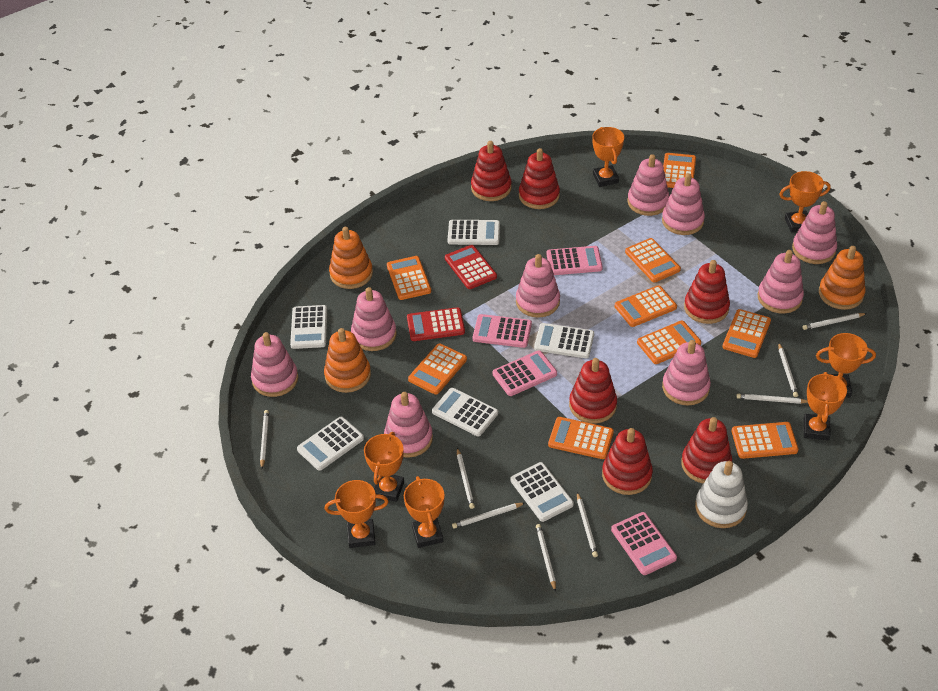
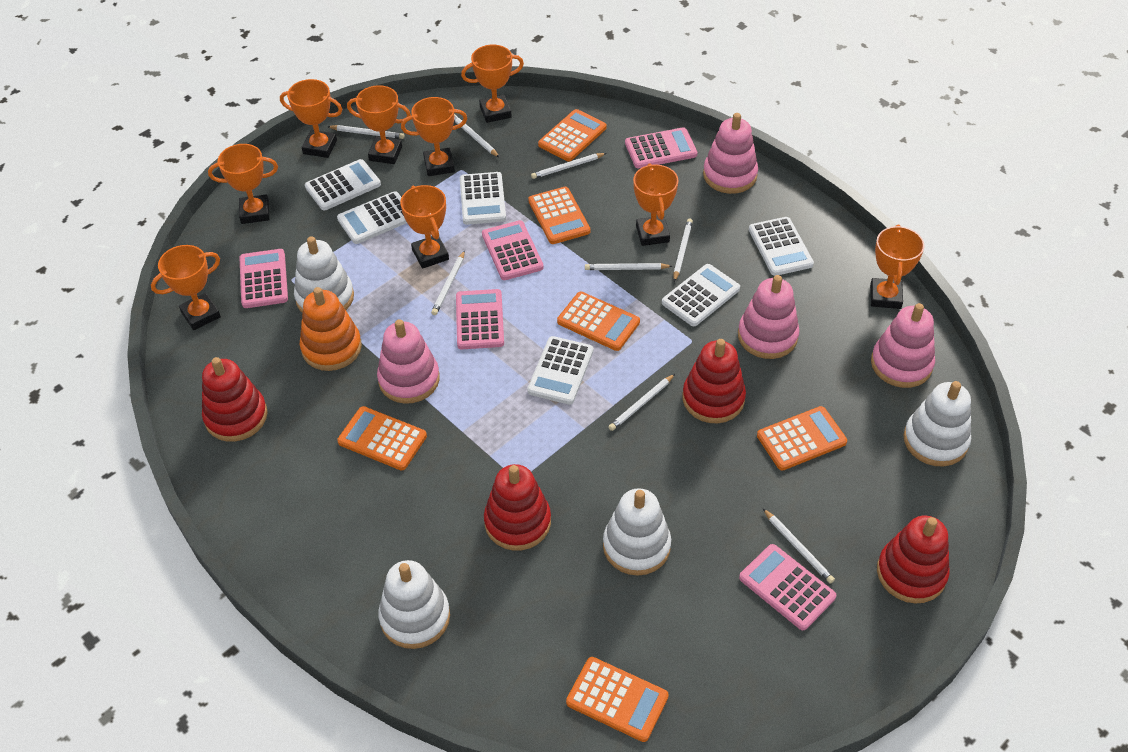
orange calculator: [387,256,431,300] [408,344,467,394] [548,417,614,459] [615,285,677,327] [625,238,681,282] [637,321,701,364] [663,153,696,188] [722,309,771,358] [732,422,799,459] = 9 -> [337,406,427,471] [528,187,590,244] [538,109,607,161] [557,292,640,351] [566,657,669,742] [757,406,847,471] = 6
orange stacking toy: [324,328,371,393] [329,226,373,289] [819,246,865,310] = 3 -> [300,287,362,371] = 1
orange trophy: [325,480,389,548] [364,432,404,502] [404,476,445,548] [592,127,624,187] [779,171,831,232] [804,372,847,440] [816,333,876,398] = 7 -> [151,245,221,330] [208,144,278,224] [280,79,343,158] [347,85,411,164] [400,185,449,269] [401,97,467,176] [461,45,524,123] [633,163,679,246] [870,225,925,309] = 9
pink calculator: [473,314,532,348] [492,350,557,396] [546,246,603,275] [611,512,677,575] = 4 -> [239,249,288,308] [456,289,504,349] [482,220,544,280] [625,127,697,168] [739,544,836,630] = 5
pink stacking toy: [251,332,298,397] [351,287,396,351] [384,392,433,458] [516,254,560,318] [628,154,669,216] [662,173,705,235] [662,340,711,405] [758,250,804,314] [792,201,837,264] = 9 -> [377,319,440,404] [703,113,758,194] [738,275,800,359] [871,303,935,388] = 4
red calculator: [407,307,465,341] [445,245,497,289] = 2 -> none = 0
red stacking toy: [471,141,512,201] [519,148,560,209] [569,358,617,423] [602,428,653,495] [681,417,732,484] [684,260,730,324] = 6 -> [202,357,268,442] [484,464,551,551] [683,339,746,423] [877,516,950,604] = 4
white stacking toy: [695,461,748,528] = 1 -> [294,236,354,313] [378,560,450,649] [603,488,671,576] [903,381,971,466] = 4

